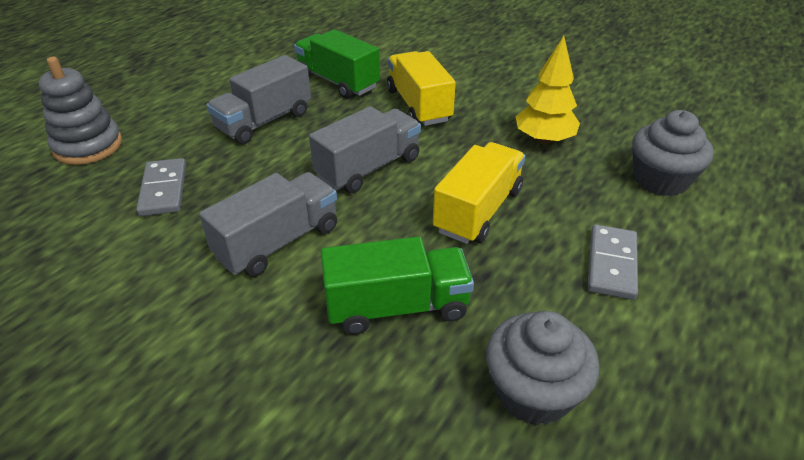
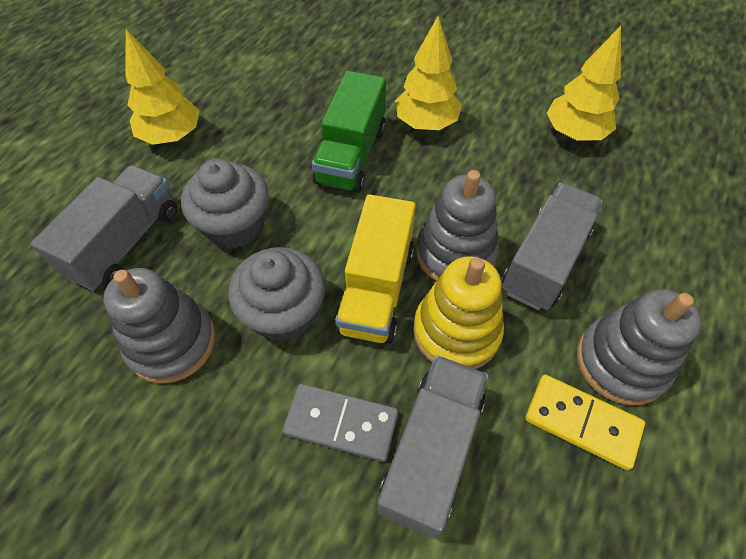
green truck: [294,29,380,99] [321,237,474,335] = 2 -> [312,71,386,193] = 1
grey domino: [136,158,186,216] [588,224,638,300] = 2 -> [283,384,398,462] = 1
grey stacking toy: [39,56,122,165] = 1 -> [104,268,215,384] [416,170,499,281] [577,289,701,405] = 3
yellow domino: none = 0 -> [525,375,645,470] = 1
yellow stacking toy: none = 0 -> [413,256,504,369] = 1
yellow tree: [516,35,580,144] = 1 -> [125,29,199,145] [395,16,462,130] [547,26,621,141] = 3
yellow truck: [387,51,456,126] [433,142,525,244] = 2 -> [335,194,416,344] = 1

